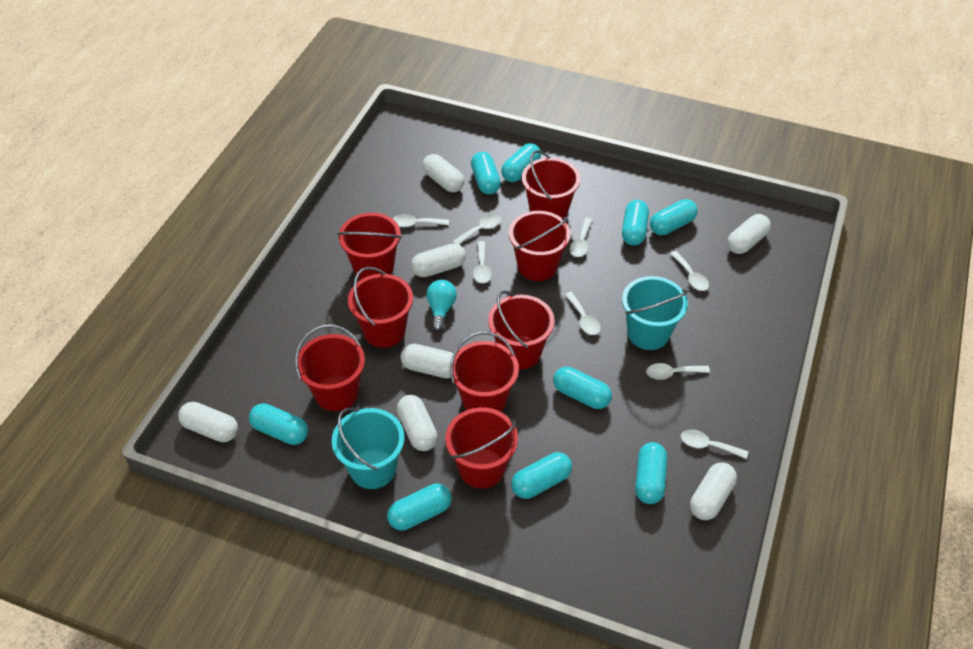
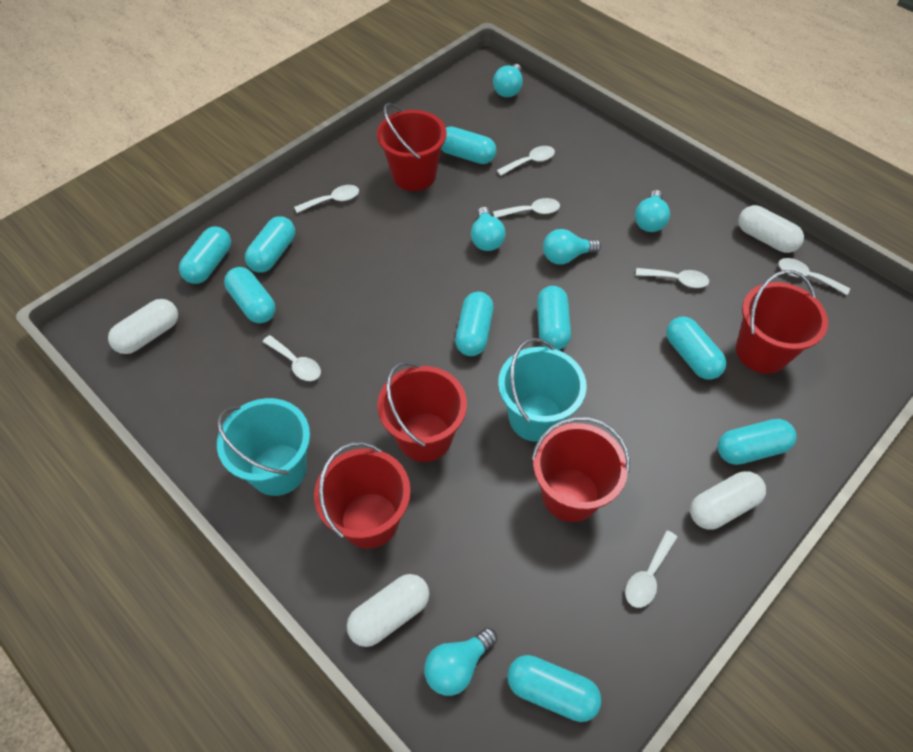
red bucket: [295,325,365,411] [337,213,402,280] [348,267,413,348] [445,407,518,488] [450,332,519,412] [488,291,555,370] [509,211,570,281] [522,150,581,218] = 8 -> [314,442,411,549] [377,103,447,191] [377,361,467,462] [532,417,630,522] [736,270,828,374] = 5
turquoise light bulb: [427,280,457,331] = 1 -> [424,627,497,696] [471,207,506,251] [493,64,523,97] [543,229,601,264] [635,190,670,232] = 5
white capsule: [178,402,238,442] [397,395,438,451] [400,344,453,378] [411,244,466,277] [423,154,464,192] [690,463,737,520] [727,214,771,254] = 7 -> [108,299,178,354] [347,574,429,647] [690,471,766,529] [738,205,804,253] = 4
white spoon: [393,214,449,227] [453,214,501,245] [473,241,492,283] [565,292,601,335] [570,218,592,257] [646,363,710,380] [670,251,709,291] [681,429,748,459] = 8 -> [263,335,321,381] [294,185,359,213] [493,198,560,218] [497,146,555,176] [625,530,677,608] [636,268,709,288] [779,258,850,295] = 7

